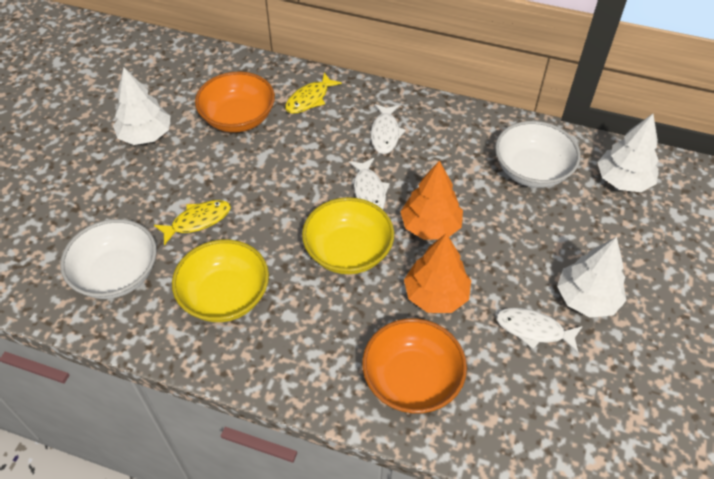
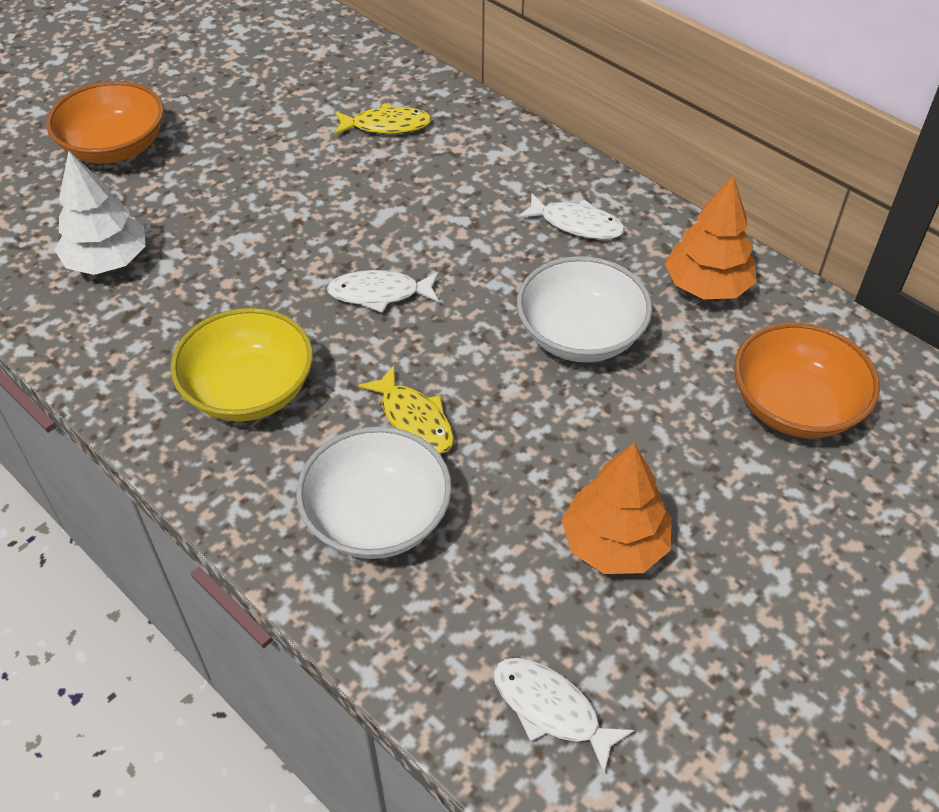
white tree: [113,67,171,145] [557,237,627,318] [597,114,659,192] = 3 -> [55,151,146,275] = 1
yellow bowl: [172,239,269,322] [302,197,394,274] = 2 -> [170,308,313,421] = 1

